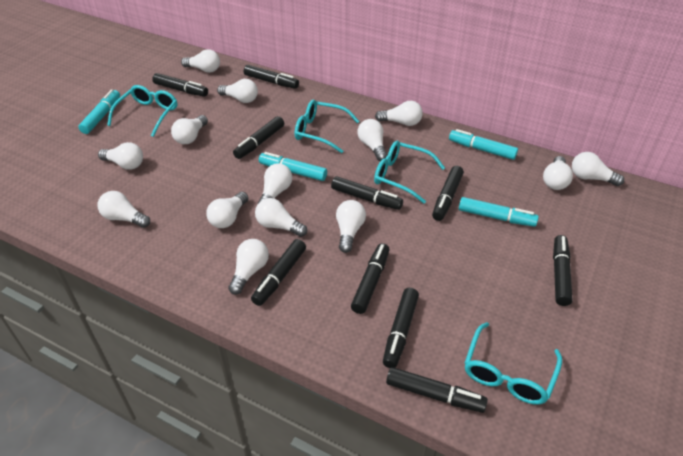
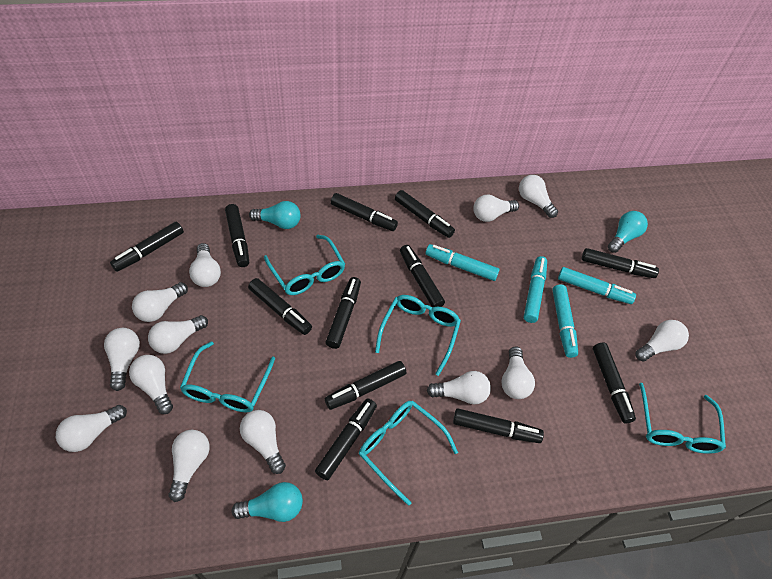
black marker: [152,73,208,97] [233,116,284,159] [244,65,299,89] [251,239,306,306] [331,176,403,210] [351,243,389,314] [383,288,419,368] [386,367,488,413] [432,166,464,221] [553,235,573,306] = 10 -> [110,222,184,272] [225,204,249,267] [248,278,312,335] [315,398,377,480] [325,361,406,410] [326,277,361,349] [331,193,398,231] [395,190,455,238] [400,245,445,307] [453,409,544,443] [582,248,659,278] [593,342,636,423] = 12
turquoise glasses: [107,85,177,137] [295,99,360,153] [374,141,445,204] [465,322,562,405] = 4 -> [180,341,275,412] [264,235,345,295] [359,401,458,506] [375,295,461,376] [639,383,726,454] = 5
turquoise light bulb: none = 0 -> [231,482,303,522] [249,201,301,229] [608,211,648,253] = 3
white light bulb: [98,142,143,170] [98,191,150,228] [171,115,208,144] [181,49,220,73] [206,192,248,228] [217,79,258,103] [228,239,269,295] [255,198,307,237] [258,163,292,203] [336,200,366,253] [358,119,387,161] [375,101,423,126] [543,156,573,190] [572,152,624,186] = 14 -> [56,405,127,452] [104,328,140,391] [129,355,173,414] [132,282,188,322] [148,315,208,354] [168,430,210,502] [189,243,221,287] [240,410,286,474] [427,371,491,404] [473,195,519,222] [501,347,535,399] [519,175,558,218] [636,320,689,362] = 13

